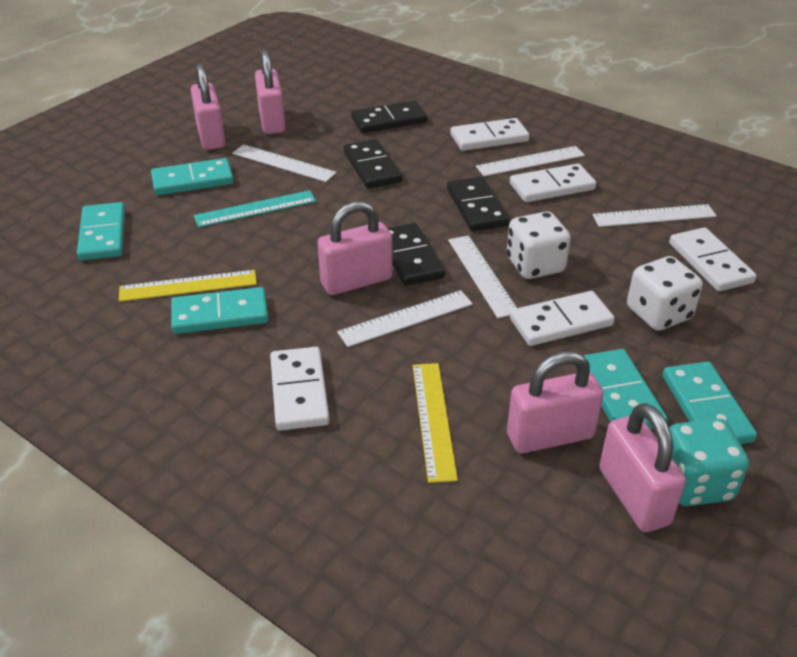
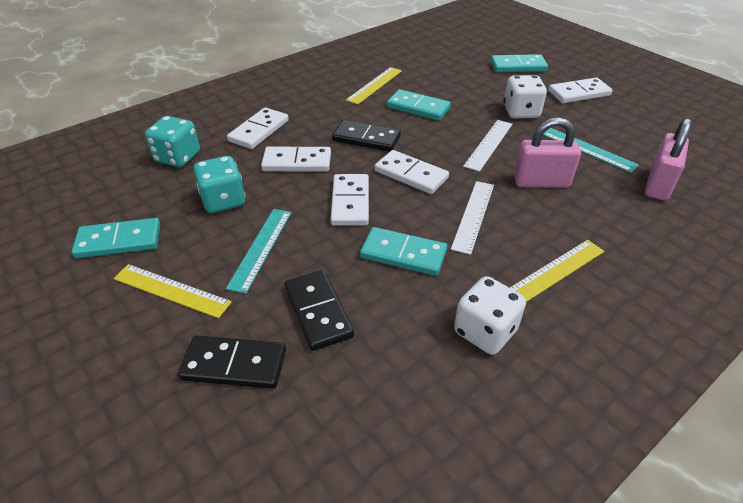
black domino: [344,139,402,189] [351,100,428,133] [388,223,445,286] [447,176,510,231] = 4 -> [178,335,286,389] [284,270,354,351] [332,120,401,152] = 3
pink padlock: [191,64,225,150] [255,50,285,134] [317,201,393,295] [507,351,604,453] [599,403,686,532] = 5 -> [514,117,581,188] [645,118,692,200] = 2
turquoise dice: [669,418,749,506] = 1 -> [145,116,200,167] [193,156,246,213] = 2
turquoise domino: [77,202,125,261] [151,158,234,195] [171,287,268,334] [583,349,668,429] [663,362,757,444] = 5 -> [72,218,160,258] [360,227,447,276] [387,89,451,121] [491,54,548,72] = 4
turquoise ruler: [194,190,316,227] = 1 -> [226,209,291,294] [543,128,639,173] = 2
white ruler: [232,145,337,182] [337,290,473,347] [448,235,517,318] [476,146,585,176] [592,204,717,227] = 5 -> [451,181,494,255] [463,120,512,172] = 2
yellow ruler: [119,270,257,302] [413,363,458,483] = 2 -> [113,264,232,318] [346,67,402,105] [510,240,604,302] = 3

